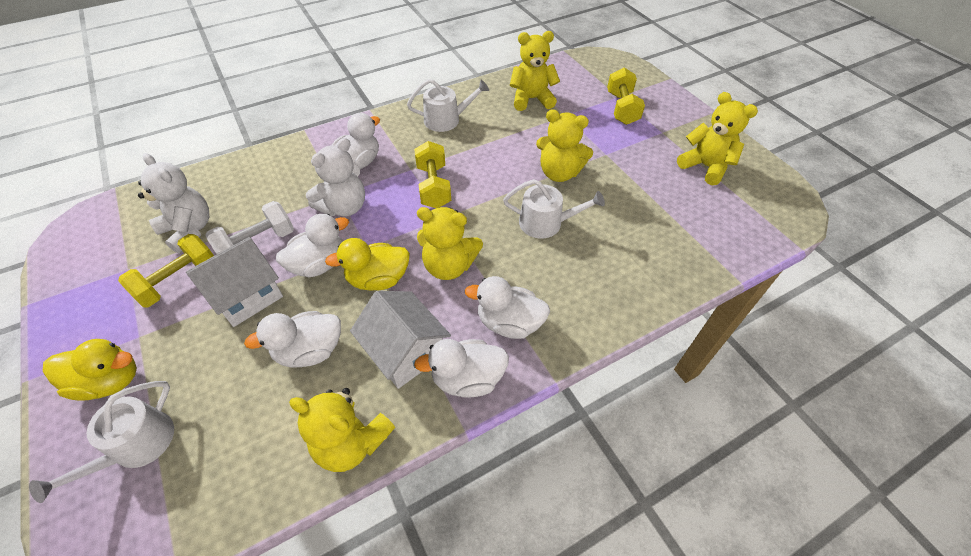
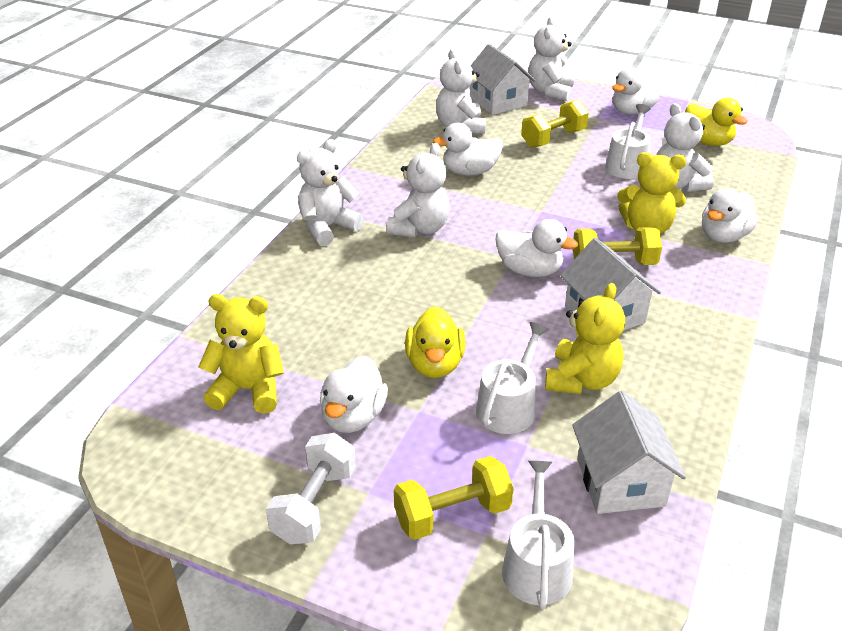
white house: [186,237,283,327] [350,291,451,389] = 2 -> [470,44,536,115] [560,238,661,331] [572,391,686,514] = 3
white teddy bear: [138,153,209,254] [306,138,365,216] = 2 -> [297,139,364,246] [387,143,450,237] [436,49,486,134] [528,17,574,101] [656,103,714,192] = 5
yellow teddy bear: [289,388,395,472] [417,207,483,280] [510,31,560,111] [536,110,593,182] [677,92,758,186] = 5 -> [198,294,284,414] [545,283,625,394] [617,152,686,234] = 3

